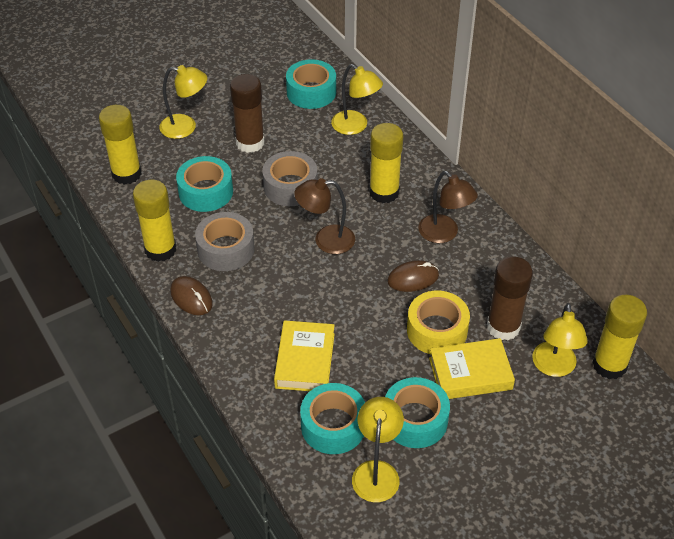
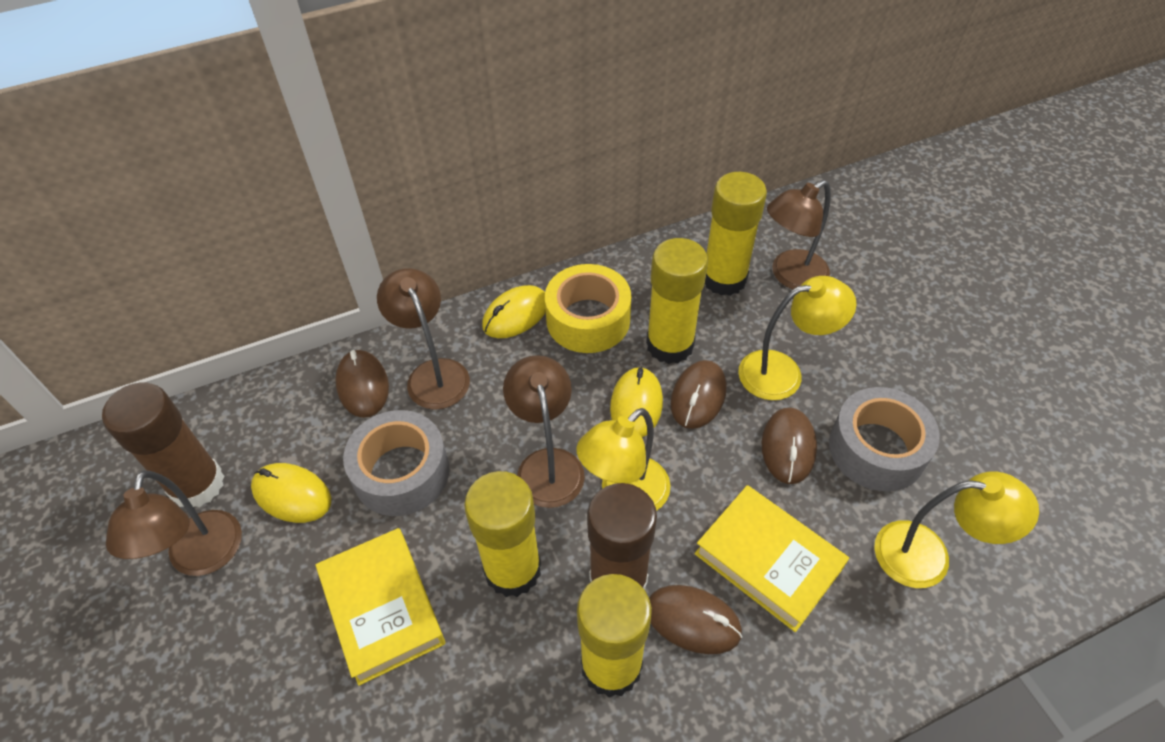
brown lamp: [294,178,355,254] [418,171,478,243] = 2 -> [106,471,242,576] [377,268,470,410] [503,355,585,508] [767,180,831,289] = 4
brown mouse: [170,276,213,315] [387,260,439,292] = 2 -> [335,350,389,418] [649,585,742,654] [671,360,726,429] [762,408,817,484] = 4
turquoise tape: [176,156,233,212] [286,59,336,109] [300,383,365,454] [385,377,450,448] = 4 -> none = 0
yellow lamp: [159,65,207,139] [331,64,383,135] [352,397,404,502] [532,303,588,377] = 4 -> [576,408,670,511] [738,276,857,400] [874,472,1039,588] = 3
yellow mouse: none = 0 -> [251,463,331,523] [482,285,546,338] [610,366,663,437] = 3

